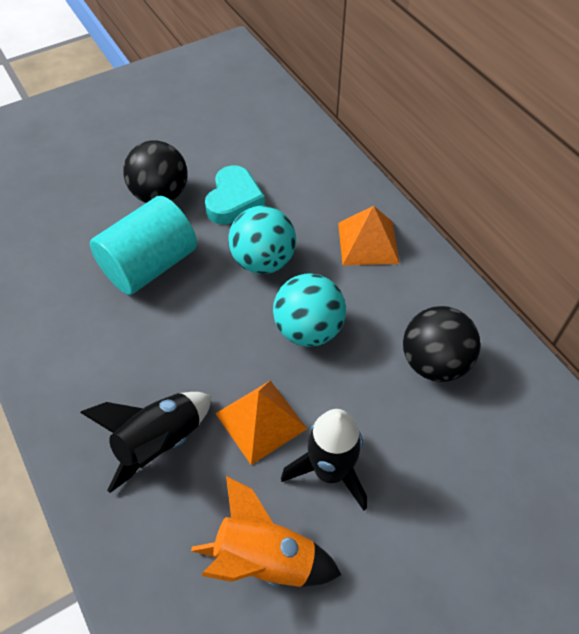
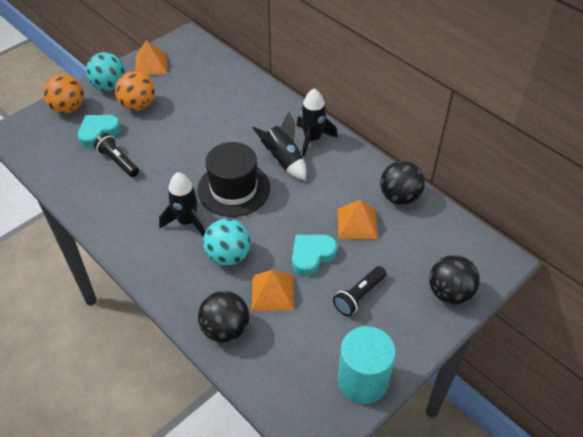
black ball: [123,141,187,203] [403,306,480,382] = 2 -> [198,291,249,343] [380,161,425,205] [429,255,480,305] = 3
black flashlight: none = 0 -> [94,133,139,177] [333,266,386,316] = 2
black hat: none = 0 -> [197,142,270,217] = 1
black rocket: [80,392,212,493] [281,409,367,511] = 2 -> [159,172,205,237] [252,112,306,181] [297,88,338,156] = 3
orange ball: none = 0 -> [43,74,84,114] [115,71,155,111] = 2
orange pyramid: [215,381,307,465] [338,206,399,265] = 2 -> [135,40,167,75] [251,270,294,311] [338,200,378,240] = 3
orange rocket: [191,476,342,587] = 1 -> none = 0
turquoise heart: [205,165,265,225] = 1 -> [78,115,121,148] [292,235,337,276] = 2

